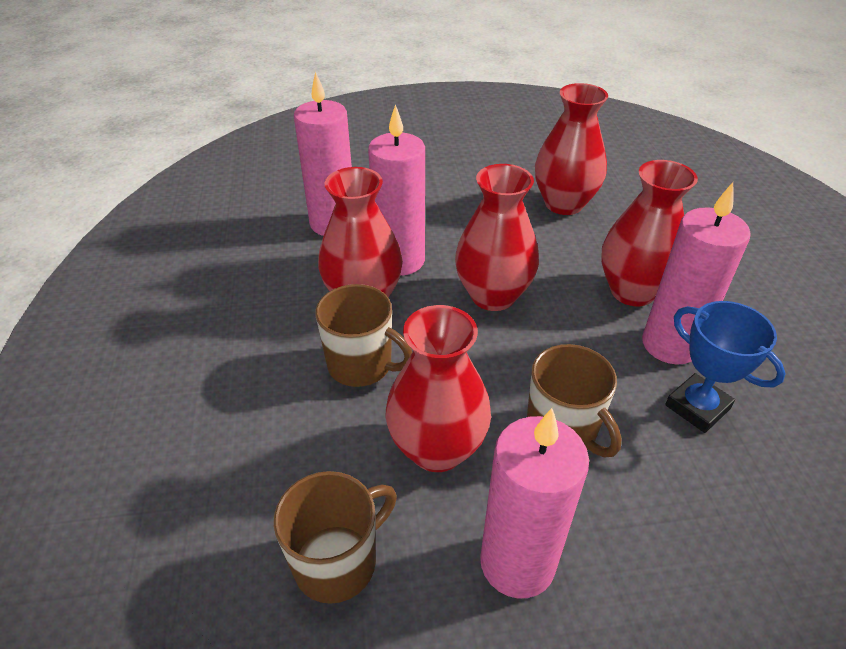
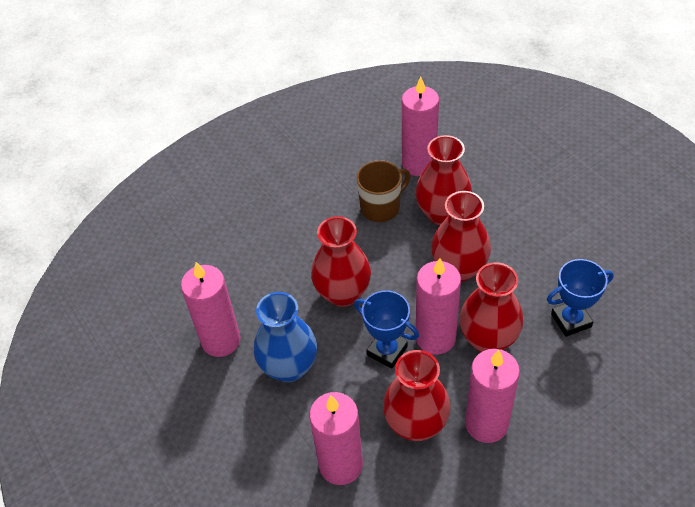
blue trophy: [665,301,786,433] = 1 -> [354,290,419,369] [547,259,614,337] = 2
blue vase: none = 0 -> [254,292,317,382] = 1
brown mug: [274,471,397,604] [315,284,412,387] [527,344,622,457] = 3 -> [356,160,411,222] = 1
pink candle: [294,72,352,236] [368,104,425,276] [480,408,589,598] [642,182,751,365] = 4 -> [181,262,241,357] [309,392,363,485] [402,77,439,176] [416,258,461,355] [465,349,520,443] = 5

